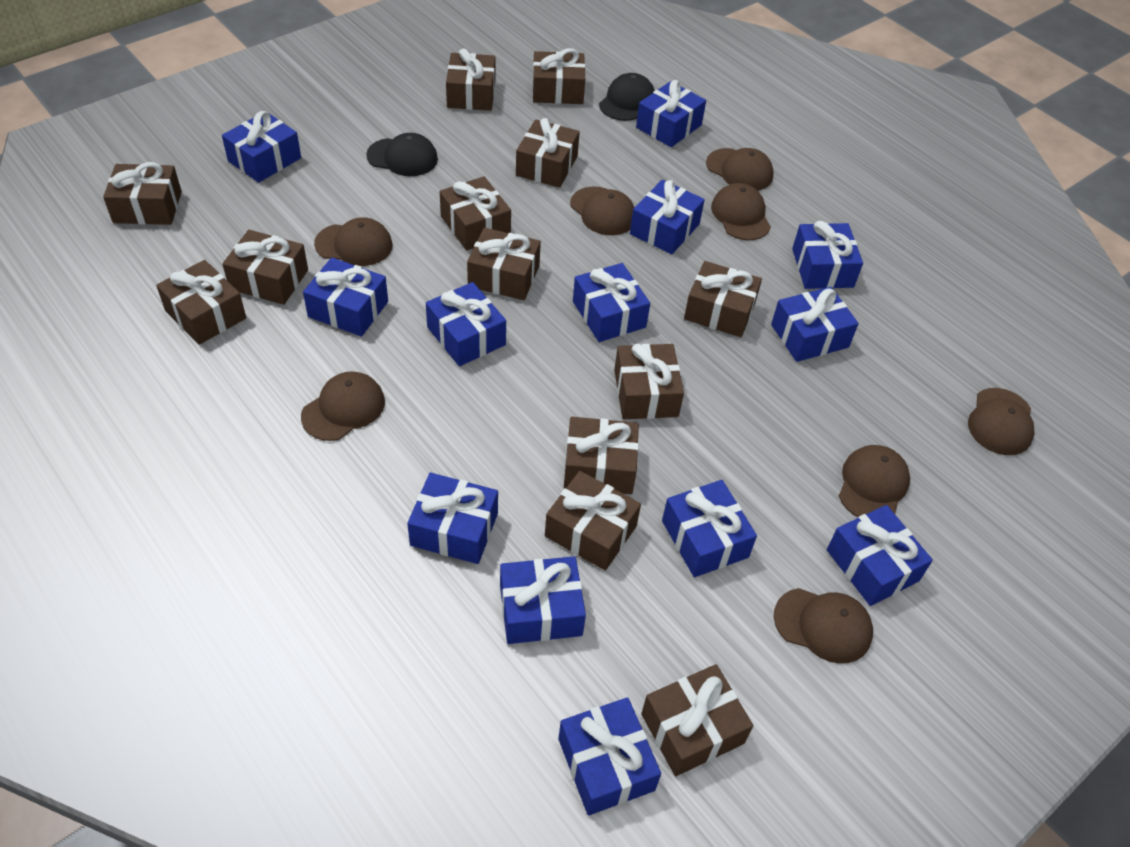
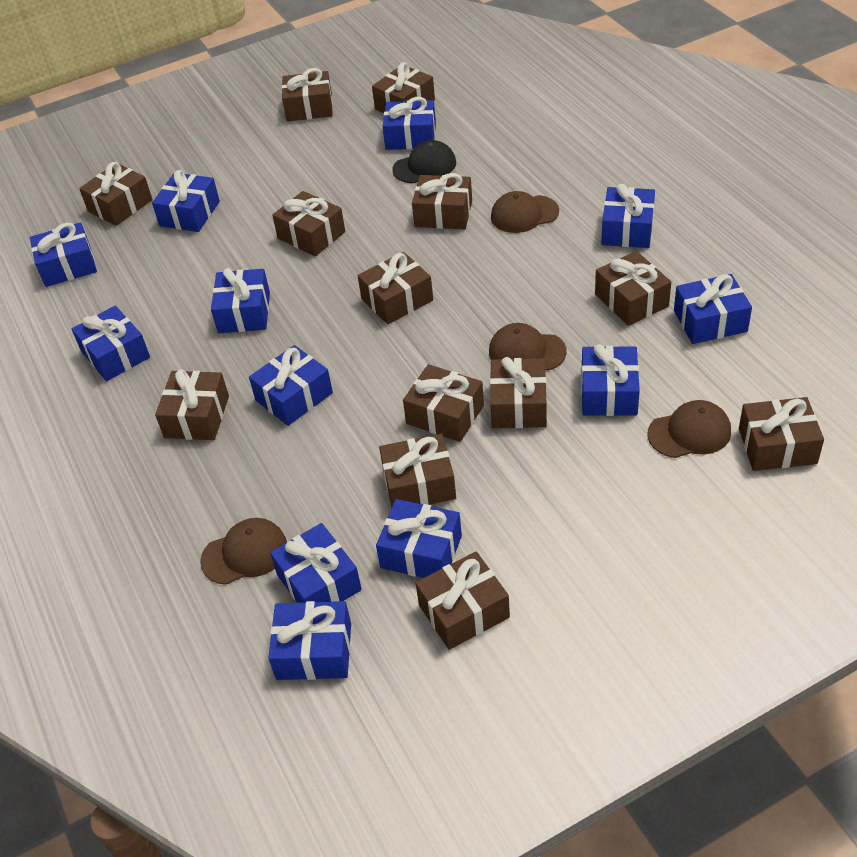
black cap: [366,133,438,176] [599,73,655,121] = 2 -> [392,140,456,183] = 1
blue gift: [222,111,301,183] [303,257,388,337] [407,473,498,564] [426,282,506,366] [500,556,586,644] [558,697,661,816] [573,263,650,342] [630,180,705,254] [636,80,706,147] [662,480,757,577] [771,287,859,362] [792,221,863,289] [827,505,933,606] = 13 -> [30,222,97,287] [72,306,150,381] [152,170,220,232] [211,268,270,333] [249,345,333,426] [268,601,351,680] [270,523,362,603] [376,499,462,578] [382,97,436,150] [581,344,640,416] [601,184,655,248] [674,274,752,344] = 12
brown cap: [301,371,385,441] [314,217,393,266] [570,186,634,235] [706,148,774,190] [711,183,771,240] [774,588,873,664] [839,445,910,517] [968,388,1034,455] = 8 -> [200,518,287,585] [489,323,567,371] [491,191,559,233] [647,400,731,458] = 4

